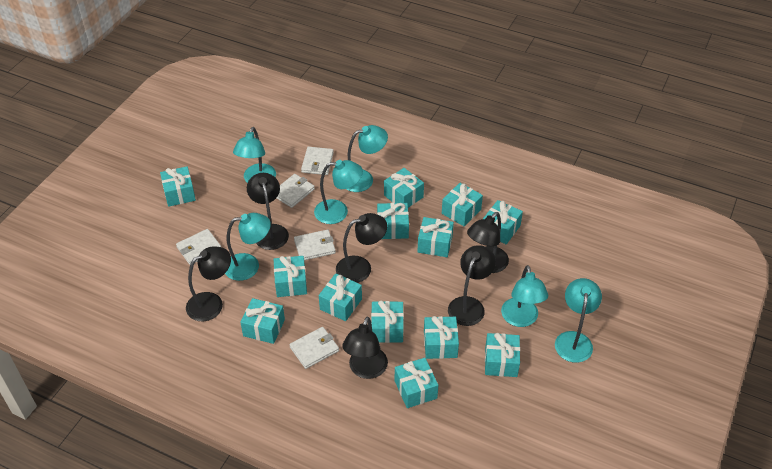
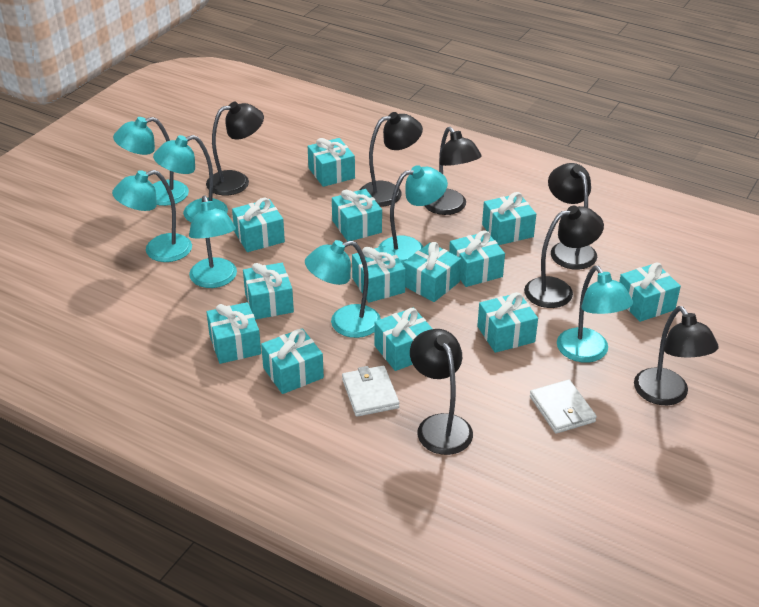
black lamp: [186,246,231,321] [247,173,289,250] [336,213,387,283] [342,317,388,379] [448,245,496,326] [467,212,509,273] = 6 -> [206,102,264,195] [360,112,423,207] [410,329,473,455] [425,127,482,215] [524,206,604,308] [548,163,597,270] [634,306,719,405] = 7
turquoise lamp: [225,213,271,281] [233,127,276,183] [314,160,363,224] [346,125,388,192] [501,265,548,327] [555,278,602,363] = 6 -> [112,170,192,262] [113,117,189,206] [153,135,228,222] [189,195,237,288] [305,240,381,338] [379,165,448,264] [557,266,633,363] = 7
white wallet: [176,229,221,265] [277,174,315,208] [289,327,339,369] [294,229,336,260] [301,147,334,175] = 5 -> [342,366,400,417] [530,380,597,434] = 2

